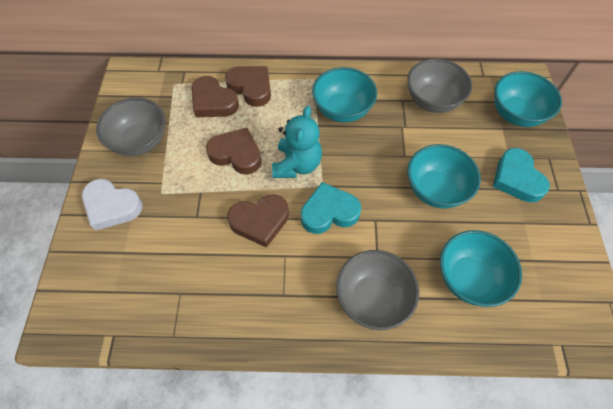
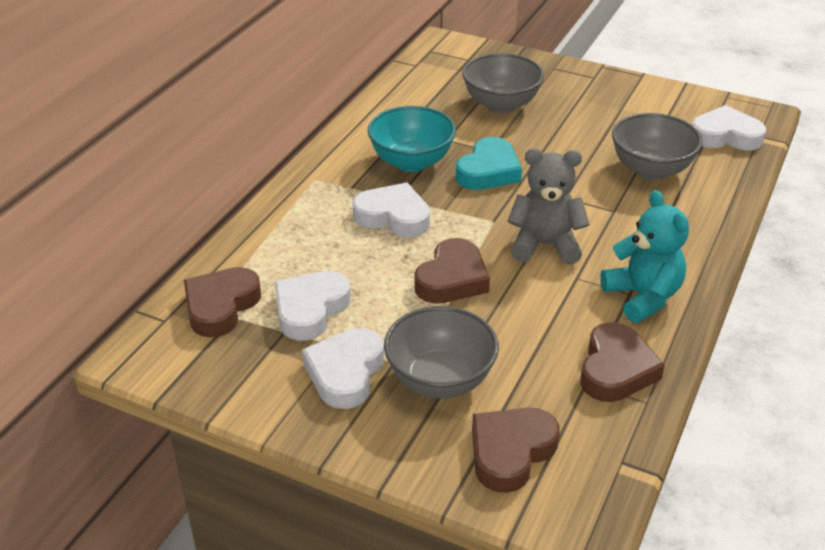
grey teddy bear: none = 0 -> [507,149,590,265] = 1
turquoise bowl: [312,67,377,123] [408,144,481,208] [440,230,522,307] [494,71,562,127] = 4 -> [368,106,456,172] = 1
turquoise heart: [301,182,361,234] [493,148,550,203] = 2 -> [456,137,522,190] = 1
white heart: [82,179,142,231] = 1 -> [275,271,351,341] [302,328,384,409] [352,182,430,237] [692,105,766,151] = 4

